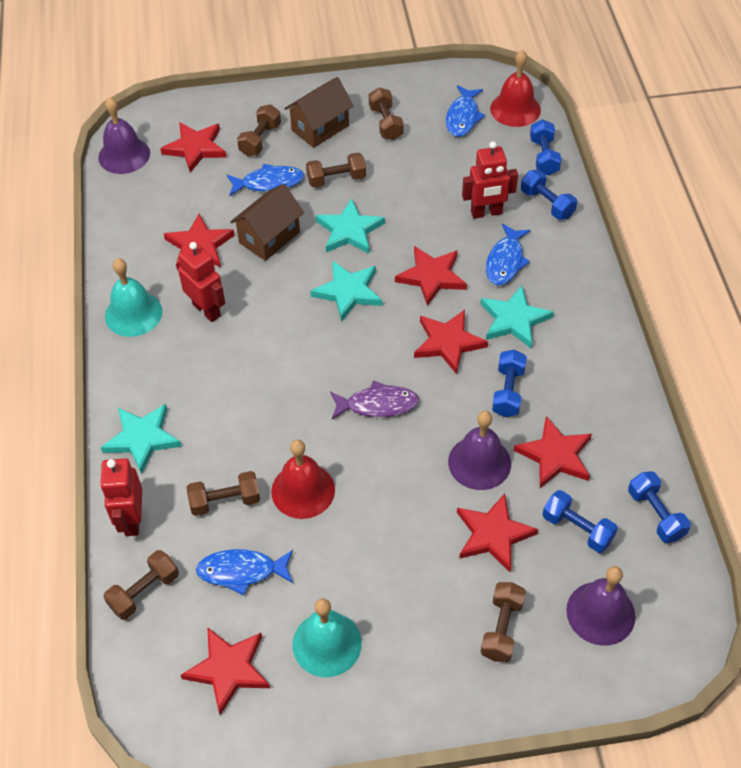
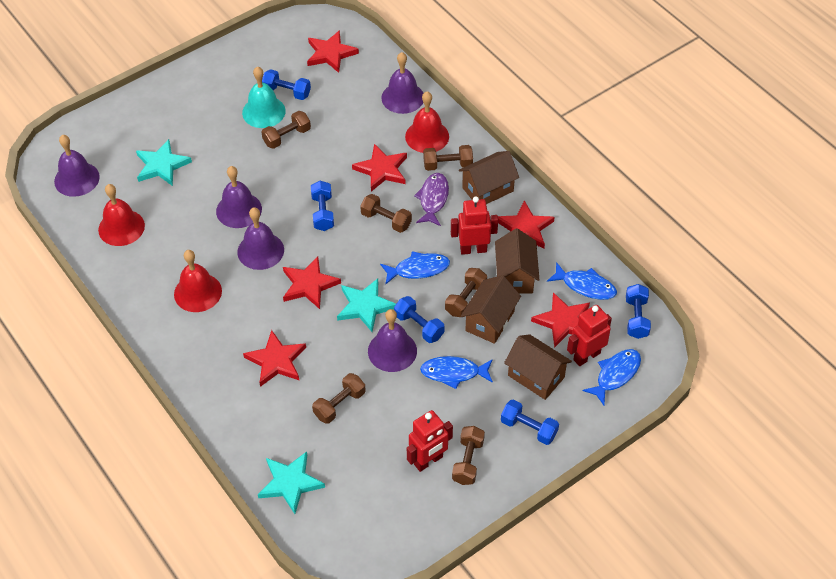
brown house: [230,184,304,261] [284,77,353,148] = 2 -> [459,151,519,204] [461,275,521,344] [495,228,539,294] [504,334,572,400] = 4
purple bell: [98,97,150,174] [448,411,511,490] [566,566,635,646] = 3 -> [54,135,100,197] [216,166,262,228] [237,207,284,270] [368,309,417,372] [381,52,423,114] = 5
red bell: [271,439,335,519] [490,50,541,127] = 2 -> [98,184,145,246] [174,250,222,312] [405,91,449,153] = 3
red star: [160,122,227,173] [164,214,235,270] [181,627,270,715] [395,246,467,306] [414,310,488,374] [457,493,538,572] [514,416,592,488] = 7 -> [243,330,306,387] [283,256,341,309] [307,30,359,73] [352,144,407,192] [498,200,555,249] [531,292,590,348] = 6
turquoise bell: [105,258,162,337] [292,598,362,677] = 2 -> [242,66,286,128] = 1
turquoise star: [101,404,182,474] [310,261,382,322] [316,198,385,254] [480,285,554,348] = 4 -> [136,139,192,186] [258,451,325,514] [337,279,396,332] = 3

